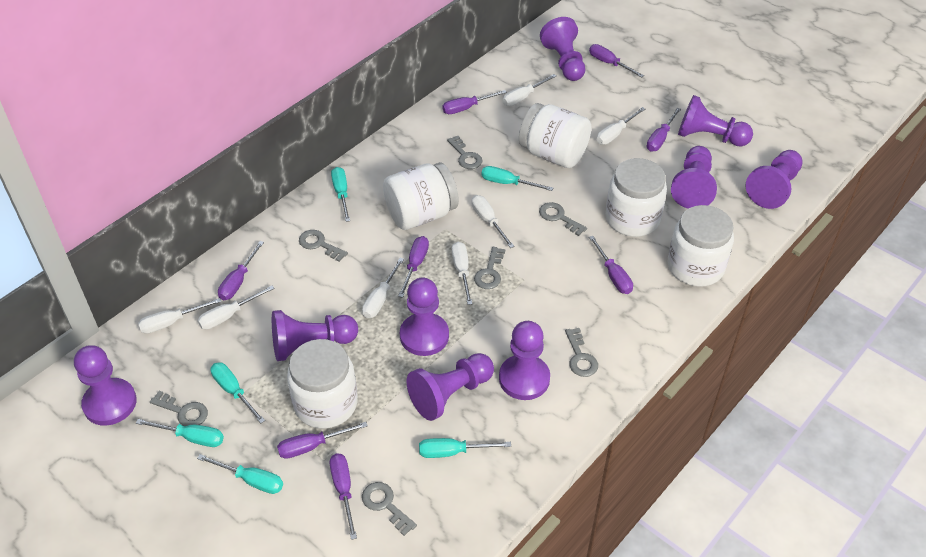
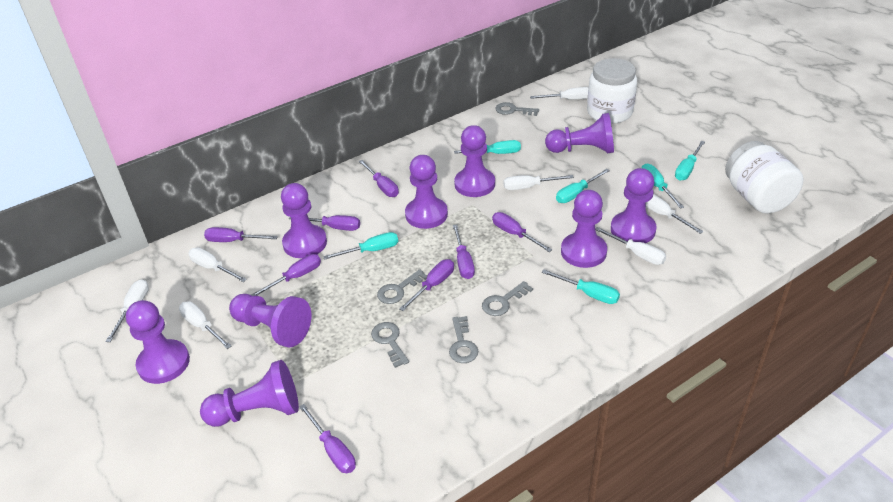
grey key: [150,391,208,426] [299,230,348,262] [362,482,417,536] [447,136,483,169] [474,247,505,289] [539,202,587,236] [565,328,598,377] = 7 -> [371,322,409,368] [377,269,427,304] [449,316,478,363] [482,281,533,316] [495,102,539,116] = 5
white jar: [287,339,358,429] [383,162,459,230] [519,103,591,168] [605,158,667,237] [668,205,734,287] = 5 -> [587,58,637,124] [725,141,804,214] = 2

